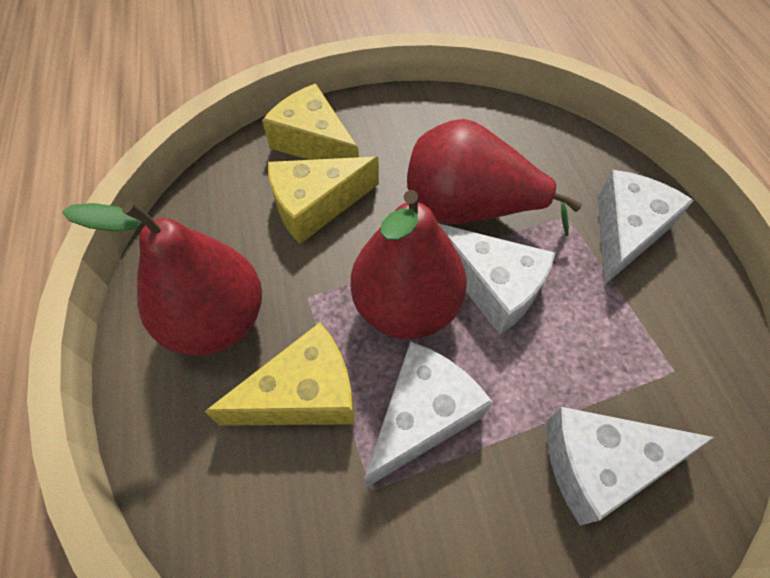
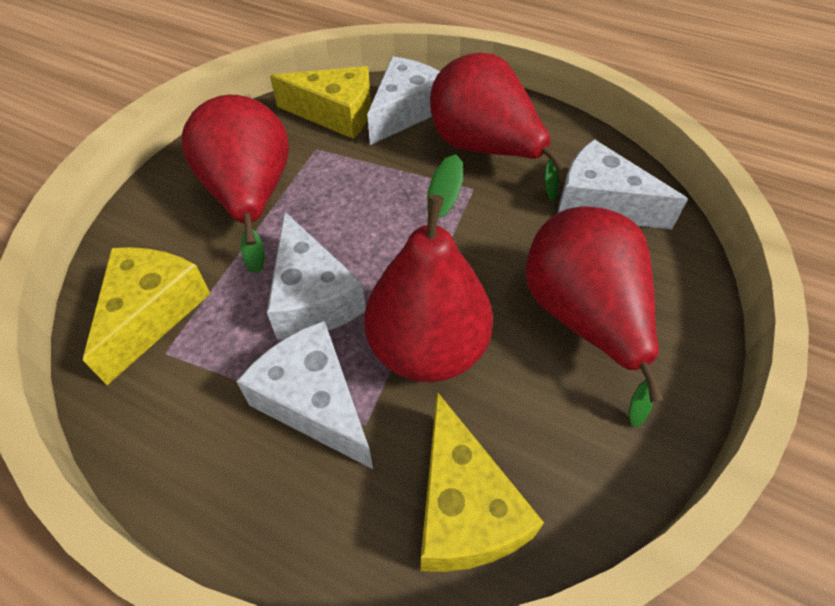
red pear: [62,201,262,356] [351,190,467,339] [407,119,582,236] = 3 -> [182,95,289,274] [364,154,493,382] [430,53,566,201] [526,206,664,427] = 4

